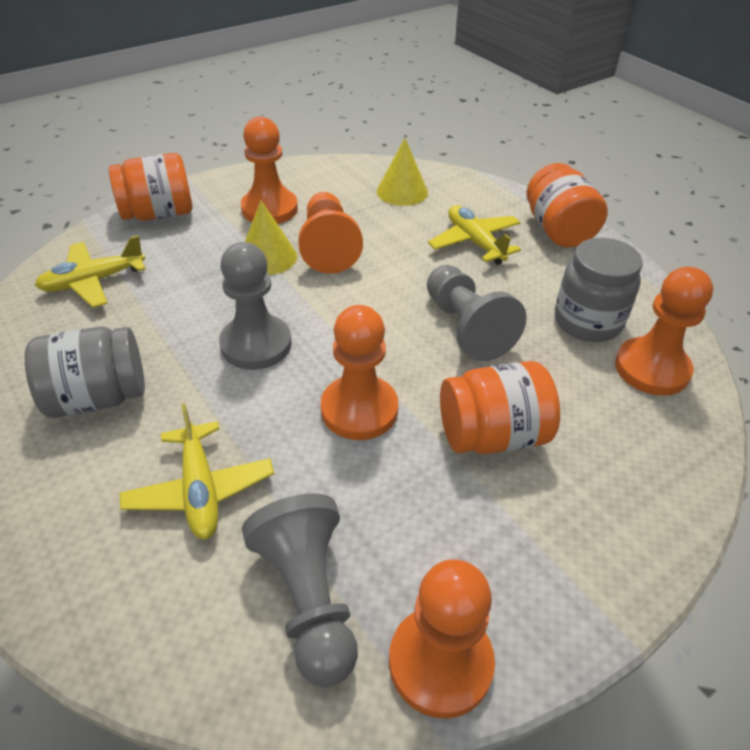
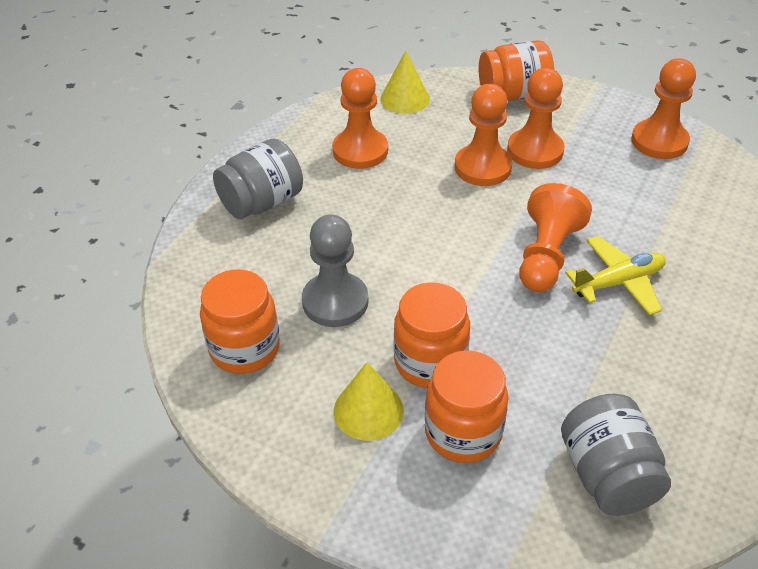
grey pawn: [219,242,292,370] [242,493,358,687] [427,265,527,361] = 3 -> [302,214,368,327] = 1
orange jar: [109,153,192,221] [440,361,560,454] [526,163,608,247] = 3 -> [200,270,280,374] [394,282,470,388] [425,350,508,463] [479,40,554,101] = 4
yellow plane: [35,235,146,308] [120,403,274,539] [428,205,521,265] = 3 -> [565,236,666,315] = 1

